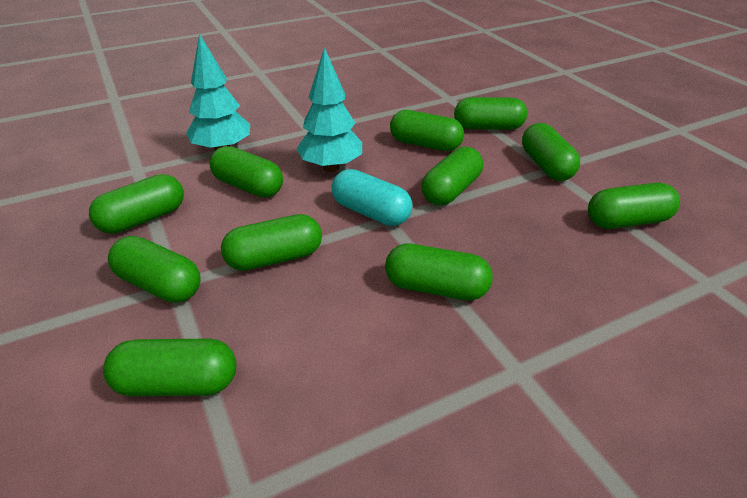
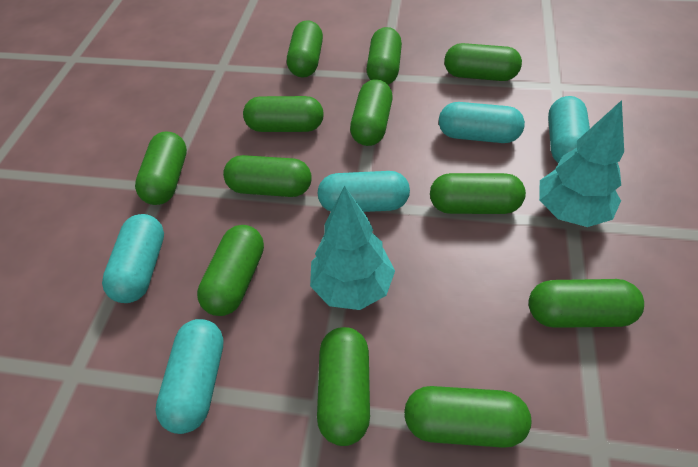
green capsule: [89,174,184,234] [103,339,236,396] [108,236,200,303] [210,146,283,198] [221,214,322,271] [385,244,493,300] [390,110,464,151] [421,146,483,205] [454,97,527,130] [522,123,580,181] [588,183,680,229] = 11 -> [135,131,187,205] [197,225,264,316] [223,155,312,197] [243,96,324,132] [287,20,323,78] [317,327,370,446] [350,79,393,146] [366,27,402,85] [404,386,531,448] [430,173,526,214] [444,43,522,81] [528,279,644,328] = 12
turquoise capsule: [331,169,413,226] = 1 -> [102,214,164,303] [155,319,224,434] [318,171,410,212] [439,102,525,143] [548,96,590,163] = 5

